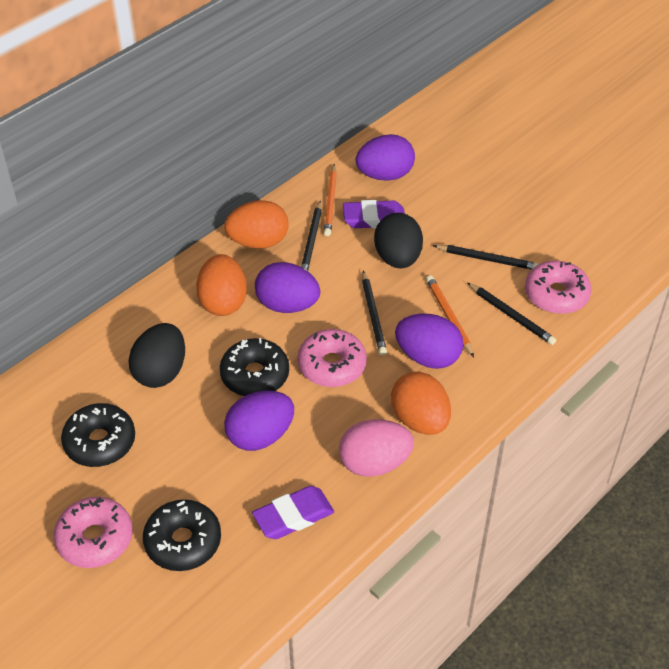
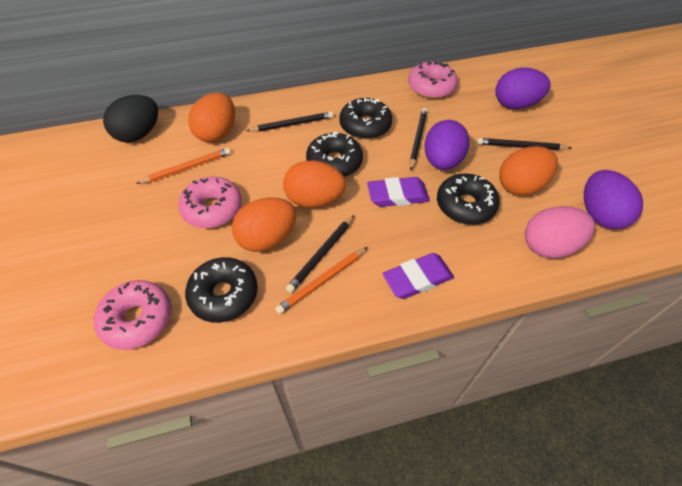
black donut: [61,403,135,467] [143,499,221,571] [220,338,289,396] = 3 -> [185,257,258,323] [306,132,363,177] [339,98,392,139] [437,173,500,225] = 4
black egg: [128,323,185,388] [374,213,423,268] = 2 -> [103,95,158,143] = 1
orange egg: [196,254,247,316] [224,200,289,249] [391,372,451,435] = 3 -> [188,93,235,142] [232,197,296,252] [283,160,346,208] [499,146,558,196] = 4
purple egg: [224,391,294,451] [255,262,320,313] [356,134,415,181] [395,314,463,369] = 4 -> [424,120,470,170] [495,67,551,109] [584,170,643,230] = 3

